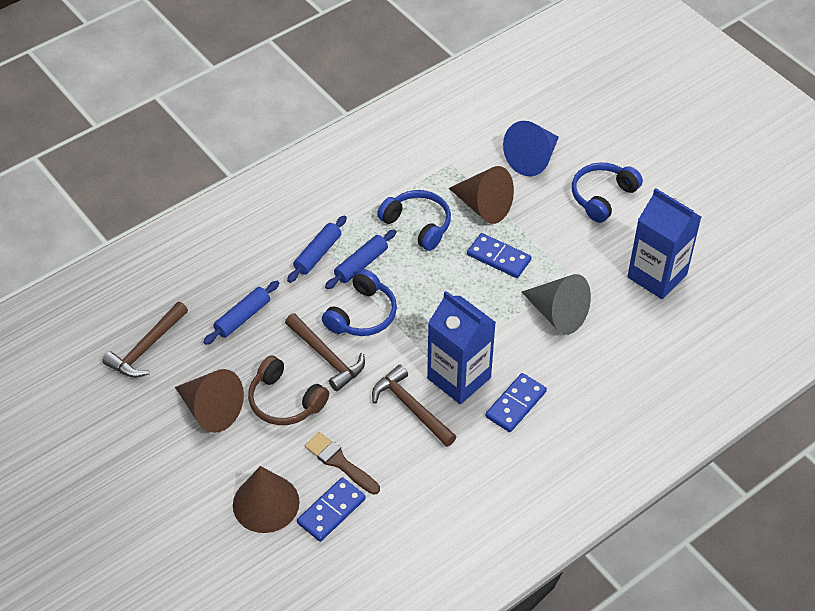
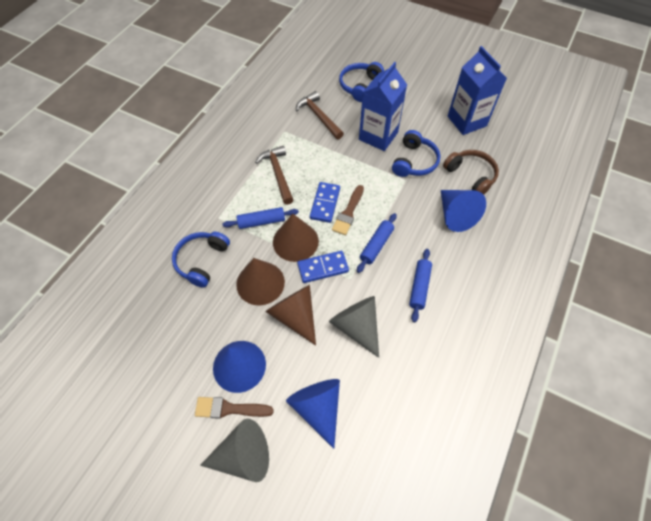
blue cone: [503,121,559,176] = 1 -> [213,341,266,393] [286,379,340,449] [441,190,486,232] = 3
blue domino: [297,477,366,542] [467,233,531,278] [485,373,547,432] = 3 -> [297,251,349,283] [310,182,340,223] = 2
brown brush: [305,432,380,495] = 1 -> [195,397,274,419] [332,185,364,235] = 2
brown hammer: [102,302,188,378] [285,313,365,391] [372,365,457,447] = 3 -> [255,146,293,205] [296,91,344,140] = 2
grey cone: [522,274,591,335] = 1 -> [200,419,269,482] [329,296,379,358] = 2

